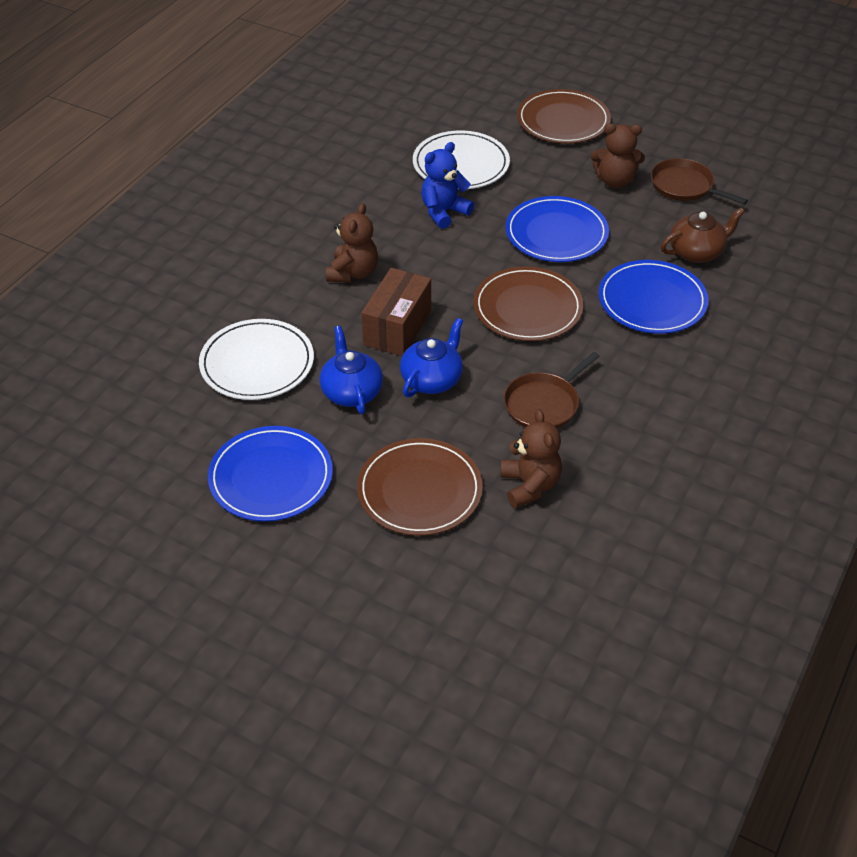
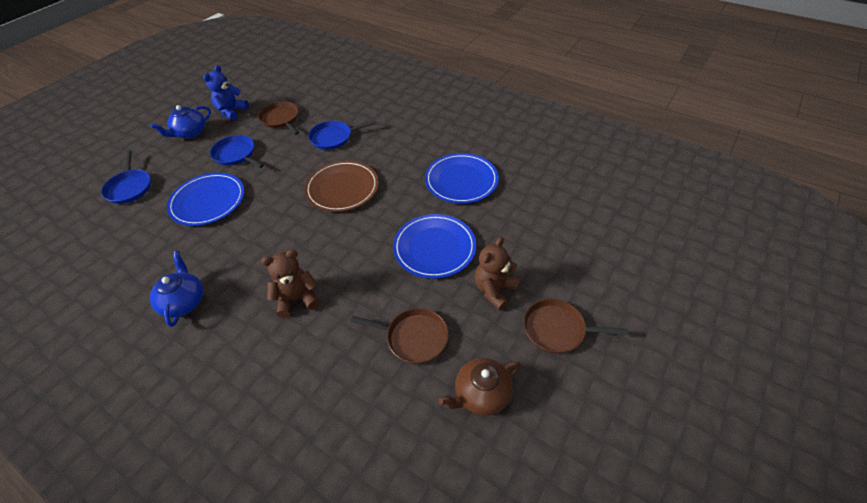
blue pan: none = 0 -> [101,150,151,204] [210,135,264,168] [308,120,377,150] = 3
brown box: [361,268,431,356] = 1 -> none = 0
brown pan: [504,352,600,428] [651,158,748,205] = 2 -> [258,101,299,135] [351,308,448,364] [524,299,628,354] = 3
brown plate: [357,438,483,536] [474,267,583,341] [517,89,611,144] = 3 -> [304,160,379,212] = 1
brown teddy bear: [326,203,378,282] [501,409,562,508] [591,123,645,188] = 3 -> [261,249,320,318] [475,237,520,311] = 2
white plate: [199,319,314,400] [413,131,510,189] = 2 -> none = 0

